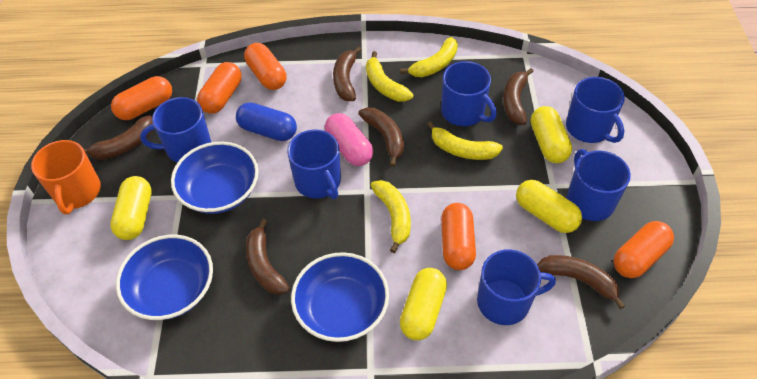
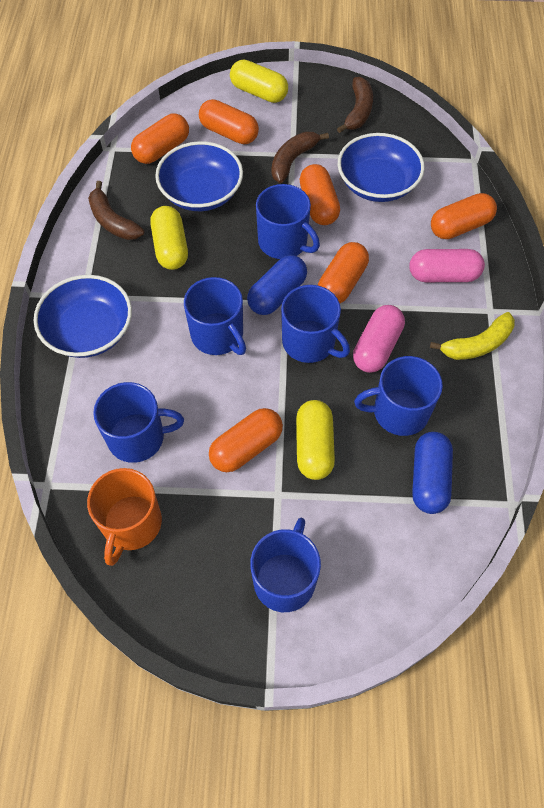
blue capsule: [236,103,297,141] = 1 -> [247,255,307,315] [412,432,453,514] = 2
brown banana: [84,115,153,160] [246,219,290,295] [333,46,362,101] [358,107,404,167] [503,68,534,125] [537,255,625,309] = 6 -> [88,181,144,240] [271,132,329,183] [337,77,373,133] = 3
orange capsule: [111,76,172,120] [197,62,242,114] [244,43,286,90] [441,203,476,270] [613,221,674,278] = 5 -> [131,114,189,164] [199,99,259,144] [209,408,283,472] [300,164,340,225] [318,242,369,303] [431,193,497,239] = 6
pink capsule: [325,113,373,166] = 1 -> [353,305,405,373] [409,249,485,282] = 2
yellow banana: [366,51,413,102] [371,180,411,253] [400,37,458,77] [427,121,503,160] = 4 -> [430,312,515,360] = 1
yellow capsule: [110,176,152,240] [400,268,447,340] [516,180,582,233] [531,106,572,163] = 4 -> [150,206,188,270] [230,60,288,103] [296,400,335,480] = 3

